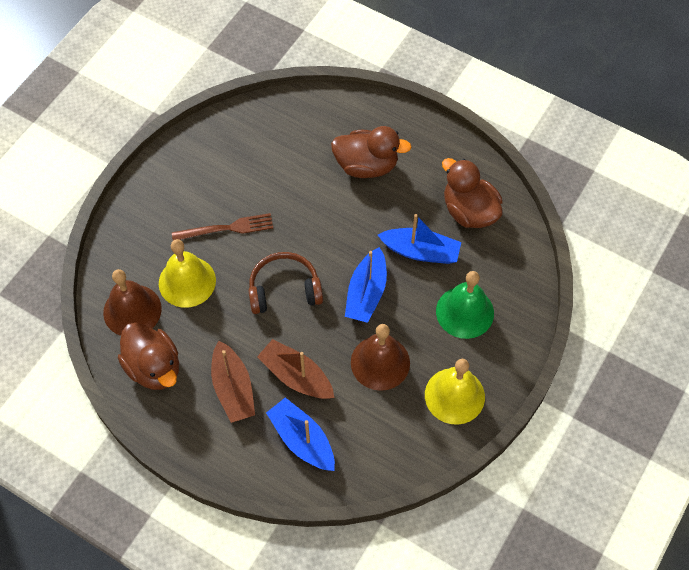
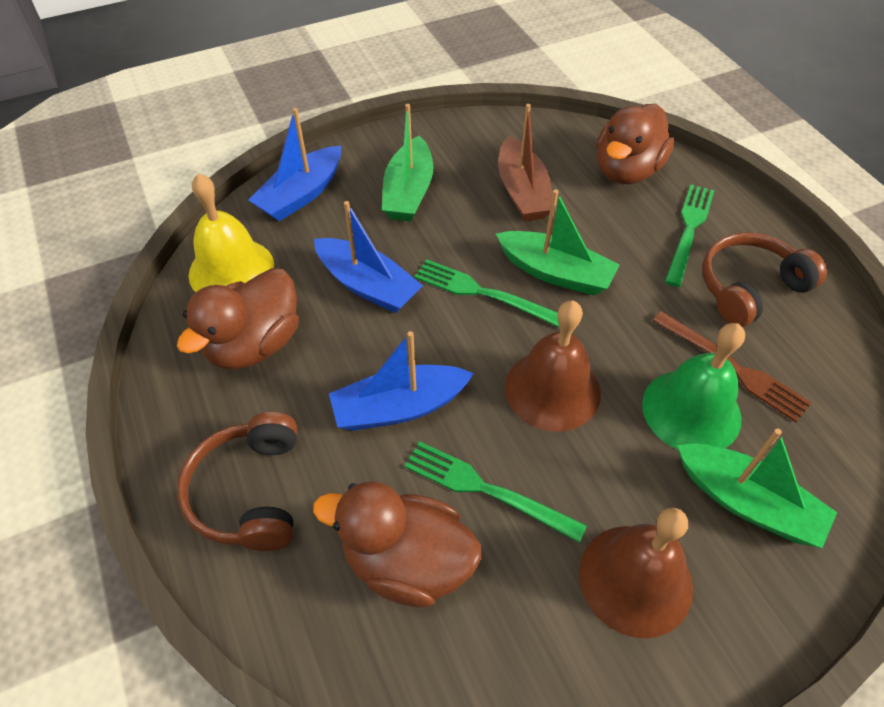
brown boat: [211,341,255,423] [257,339,334,399] = 2 -> [498,104,556,221] = 1
brown headphones: [248,252,323,314] = 1 -> [177,412,297,551] [702,232,827,327] = 2
green boat: none = 0 -> [382,104,434,221] [496,189,619,295] [677,429,837,548] = 3
green fork: none = 0 -> [405,441,587,543] [414,259,560,328] [665,184,715,287] = 3
yellow bell: [159,239,216,308] [425,359,485,425] = 2 -> [188,173,274,292] = 1

